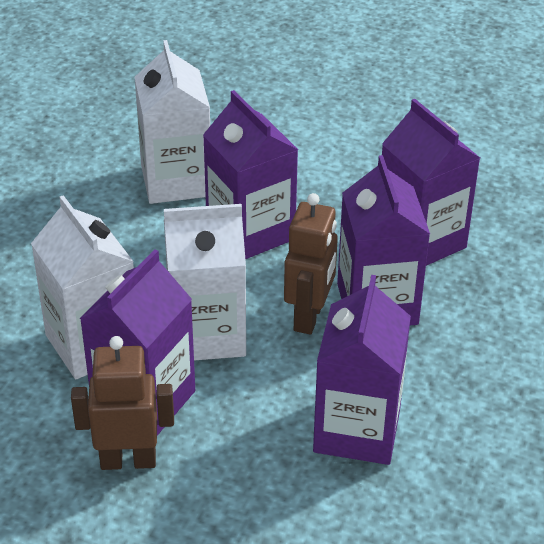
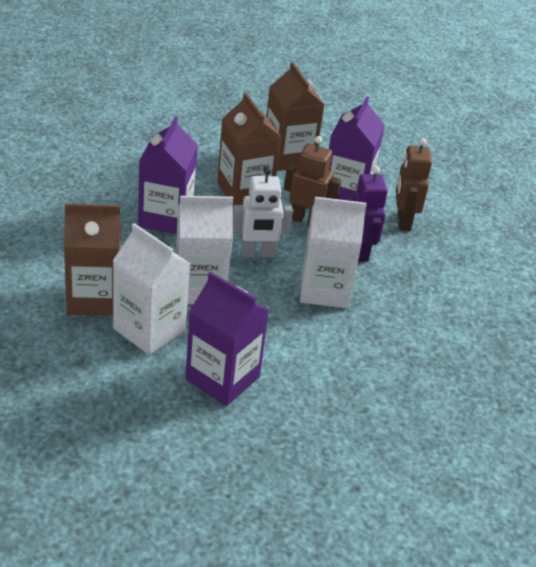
brown carton: none = 0 -> [64,203,121,315] [217,92,281,207] [266,62,324,171] = 3
purple carton: [80,249,195,436] [203,90,298,259] [313,275,411,465] [337,155,430,326] [382,99,480,266] = 5 -> [138,117,198,235] [185,271,269,406] [329,96,385,201] = 3
purple robot: none = 0 -> [352,166,388,262] = 1
white robot: none = 0 -> [233,166,293,258] = 1

